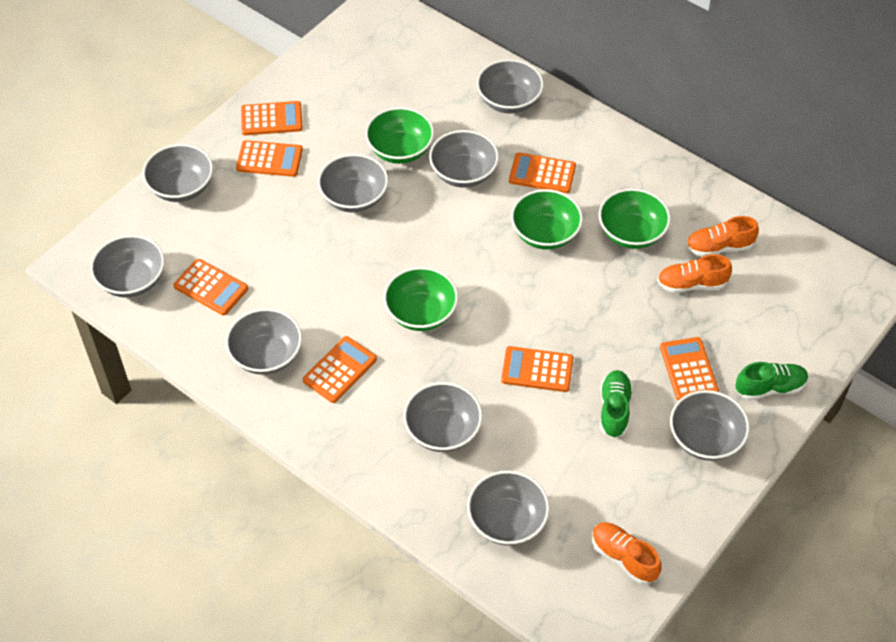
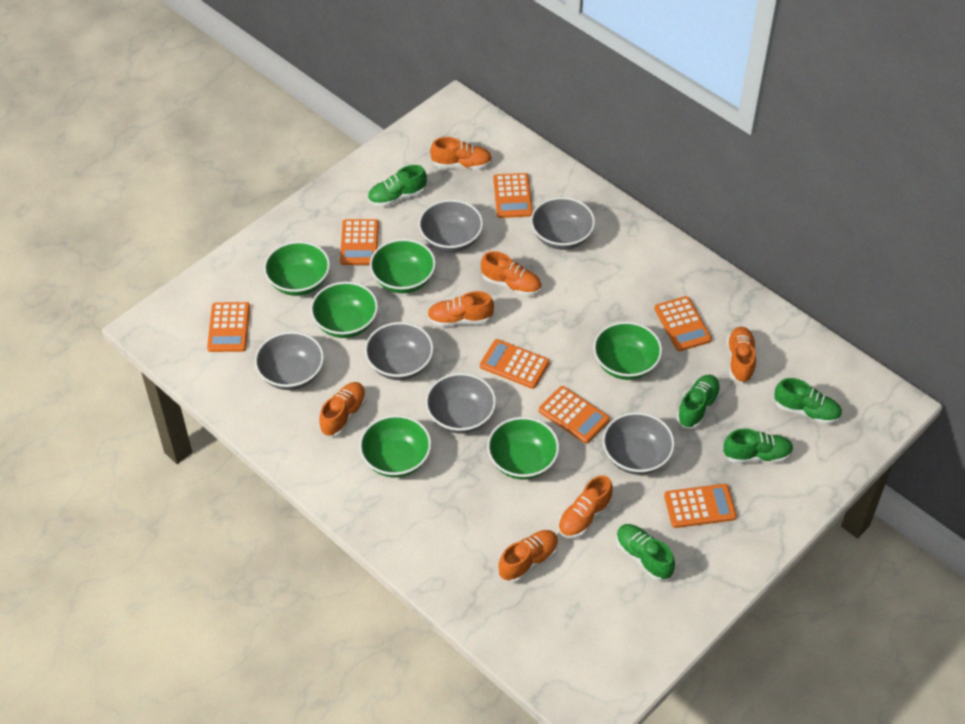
green bowl: [365,107,434,164] [383,267,458,331] [511,189,583,250] [599,188,671,249] = 4 -> [264,241,330,296] [310,282,378,338] [359,415,431,478] [370,239,436,293] [487,417,559,480] [593,322,662,380] = 6
green shoe: [600,370,633,438] [735,362,808,400] = 2 -> [368,165,427,207] [616,524,675,581] [677,375,721,428] [723,429,794,463] [774,378,842,424] = 5
grey bowl: [90,235,164,298] [142,144,213,202] [226,308,302,375] [318,154,388,213] [404,382,482,452] [429,130,499,188] [467,471,550,546] [477,59,544,114] [670,390,750,461] = 9 -> [255,331,324,390] [365,322,434,380] [419,200,483,252] [426,373,496,434] [531,197,595,250] [603,412,675,475] = 6
orange shoe: [592,522,661,584] [657,254,732,293] [686,216,759,257] = 3 -> [319,382,366,437] [427,291,494,327] [430,137,492,169] [481,251,542,296] [498,530,558,583] [558,475,613,538] [727,326,756,384] = 7

